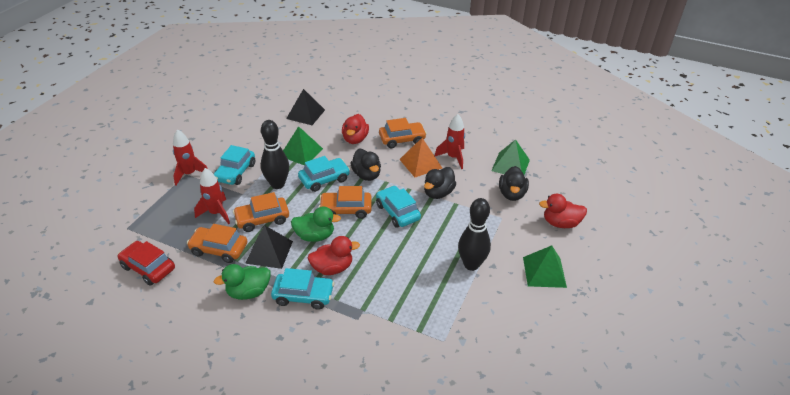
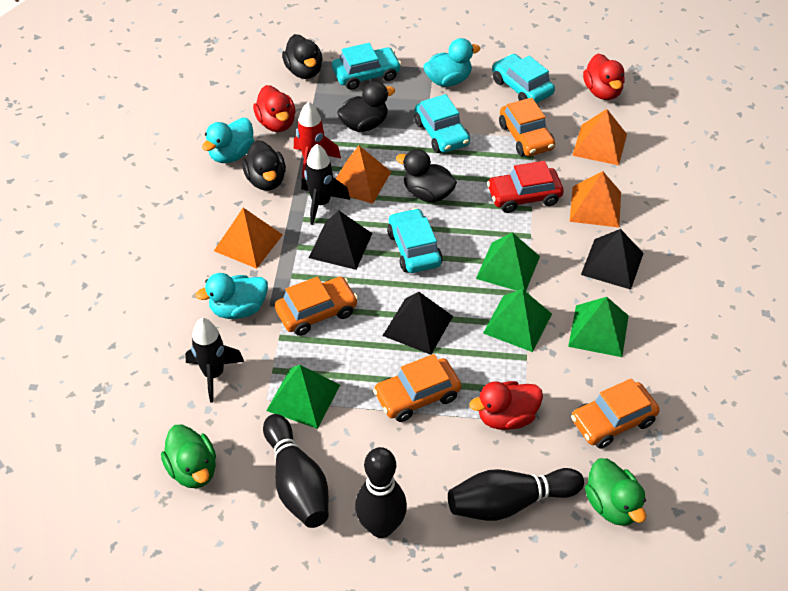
black bowling pin: [261,120,289,189] [458,198,491,271] = 2 -> [263,414,328,528] [355,447,407,538] [448,468,584,521] = 3
black duck: [350,149,381,181] [424,167,456,199] [499,166,529,201] = 3 -> [242,140,286,191] [282,34,323,79] [337,81,395,132] [396,149,457,202] = 4
black pyramid: [245,225,293,269] [286,89,325,125] = 2 -> [309,210,373,270] [383,292,453,355] [581,229,644,290] = 3
black rocket: none = 0 -> [185,318,244,403] [301,144,350,225] = 2
green pyramid: [283,126,323,166] [492,139,530,175] [523,246,567,288] = 3 -> [266,365,340,429] [476,232,540,291] [483,289,552,352] [568,297,629,357] = 4
orange pyramid: [399,138,442,177] = 1 -> [214,208,283,269] [336,146,391,204] [570,171,621,227] [572,109,627,165] = 4
red rocket: [173,129,208,186] [194,168,230,224] [435,114,465,169] = 3 -> [294,102,341,179] = 1
turquoise duck: none = 0 -> [195,273,268,319] [202,118,254,163] [423,38,480,87] = 3

